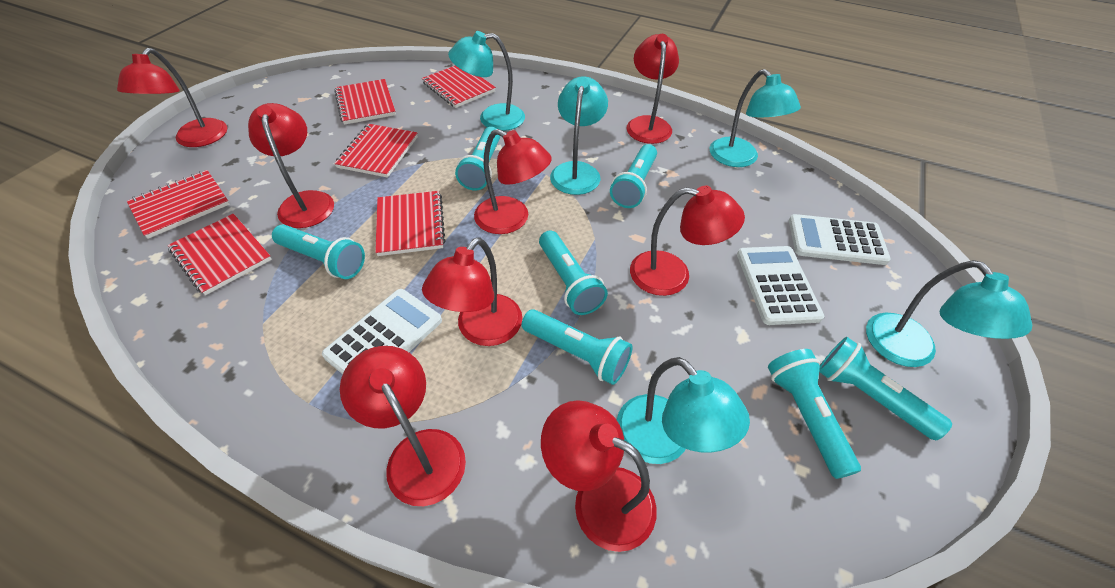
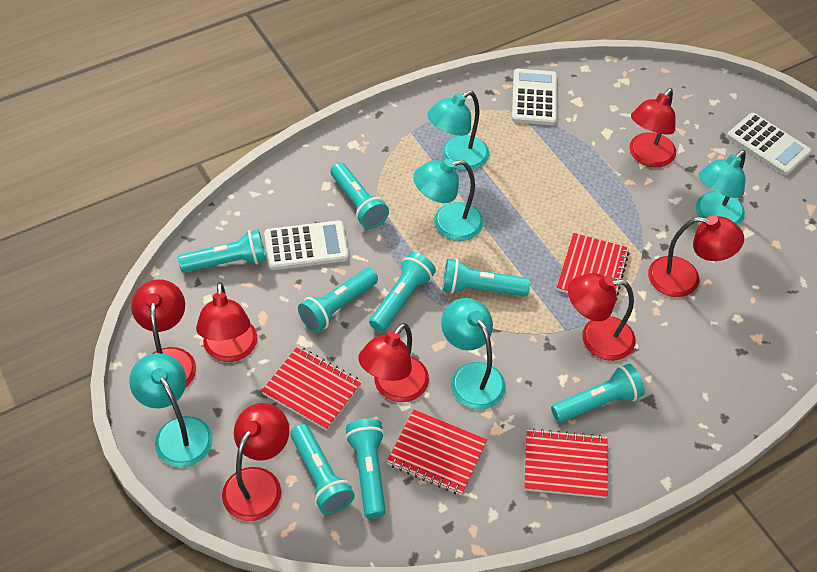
red lamp: [117,48,227,147] [248,103,334,228] [340,346,466,506] [422,237,522,346] [474,129,552,234] [541,400,657,552] [626,34,679,144] [630,186,745,296] = 8 -> [131,279,196,388] [196,282,257,362] [222,403,289,521] [358,323,429,402] [568,273,635,361] [629,88,676,167] [648,216,744,297] = 7
red notebook: [127,170,230,239] [168,214,272,295] [334,79,396,125] [334,124,418,178] [375,191,446,256] [422,65,496,108] = 6 -> [262,346,362,431] [387,409,487,495] [524,428,608,498] [557,233,630,301] = 4
turquoise flashlight: [272,224,365,279] [455,127,500,191] [522,309,633,385] [539,231,608,315] [610,144,657,208] [768,349,861,479] [819,337,952,440] = 7 -> [178,229,266,273] [290,424,355,515] [298,268,378,333] [331,162,389,229] [345,419,386,519] [369,252,436,332] [442,259,530,296] [551,364,645,423] = 8

